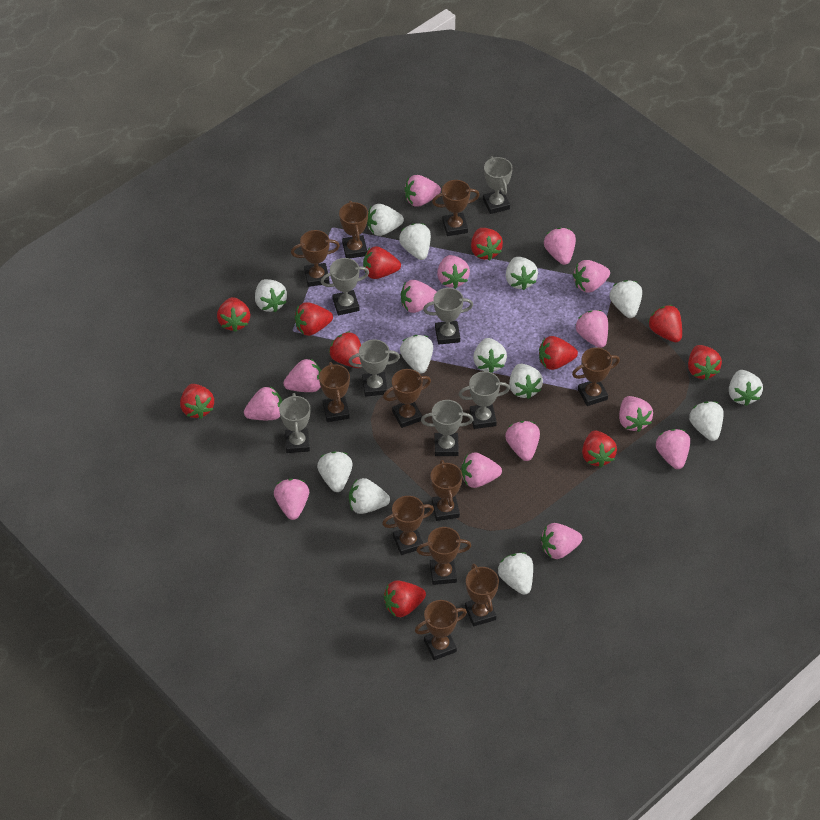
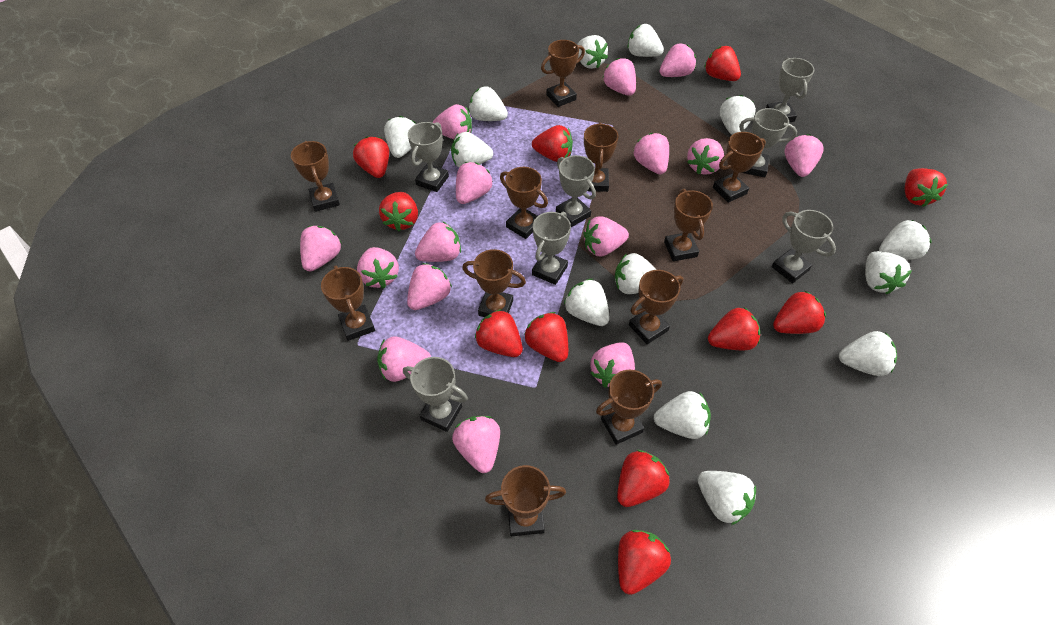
pink strawberry: [244,386,282,420] [274,479,309,520] [283,359,321,392] [401,280,437,313] [404,175,441,207] [437,255,470,289] [461,452,502,488] [505,421,540,461] [541,523,582,559] [544,228,576,265] [573,260,610,293] [576,310,608,348] [619,396,653,432] [656,429,690,469] = 14 -> [300,226,341,271] [357,247,399,288] [377,336,431,382] [407,263,452,310] [415,222,461,262] [432,104,472,139] [452,416,500,473] [456,162,493,204] [583,217,629,256] [590,342,635,388] [603,58,636,96] [633,133,669,174] [660,43,696,77] [687,138,724,175] [784,134,824,177] = 15

